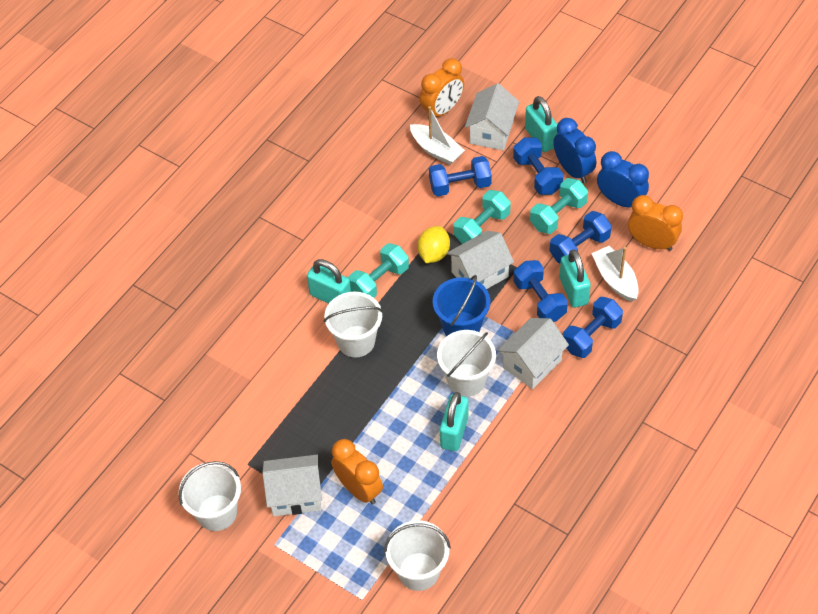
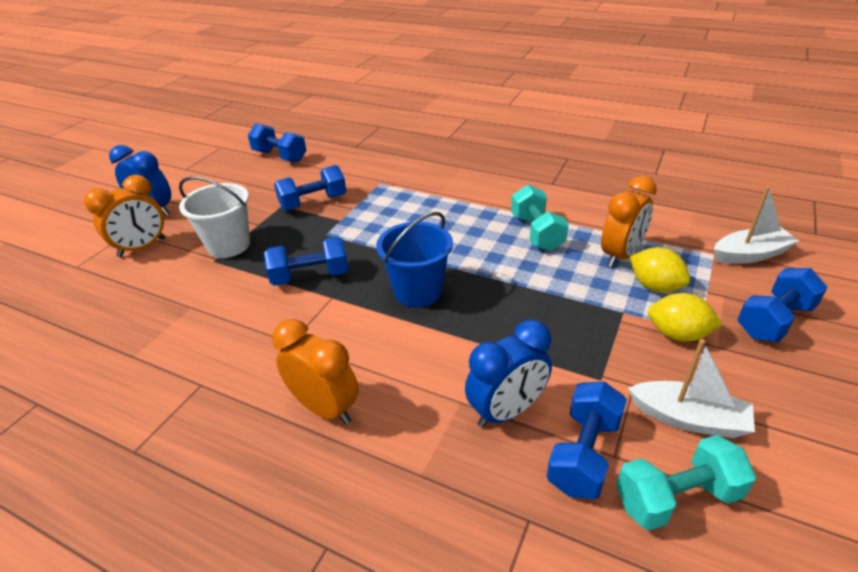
turquoise dumbbell: [348,243,409,298] [454,190,511,244] [530,178,588,234] = 3 -> [511,185,569,251] [616,435,756,531] = 2
turquoise padlock: [307,259,351,304] [440,392,468,451] [525,96,558,152] [559,249,591,308] = 4 -> none = 0
white bucket: [179,461,241,531] [324,292,383,357] [384,520,451,591] [437,330,496,397] = 4 -> [179,176,250,258] = 1
white house: [262,455,322,516] [446,231,514,289] [465,83,519,150] [498,318,569,389] = 4 -> none = 0
yellow lemon: [417,226,450,263] = 1 -> [630,247,690,292] [648,293,723,342] = 2

